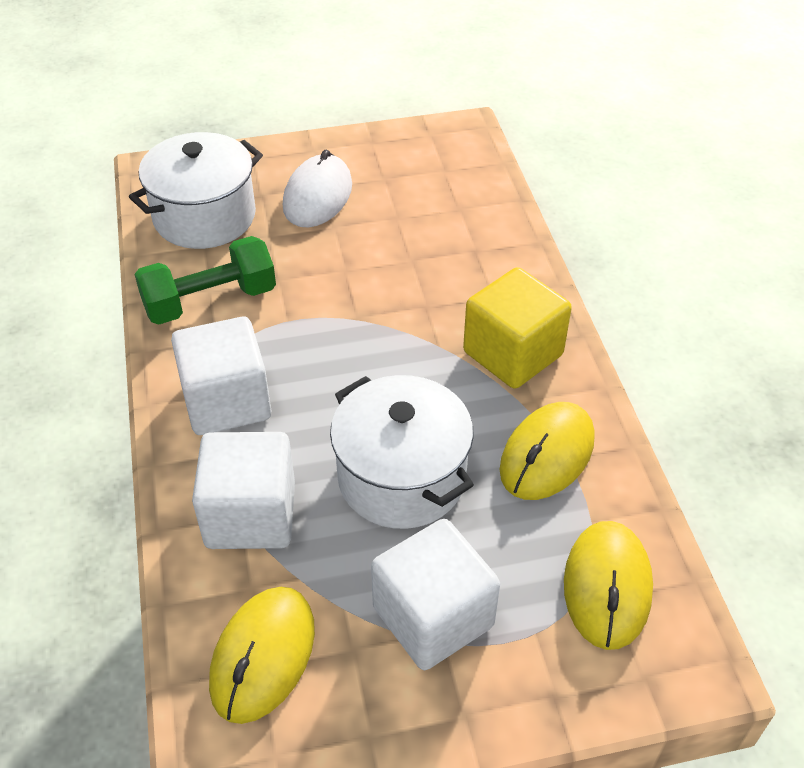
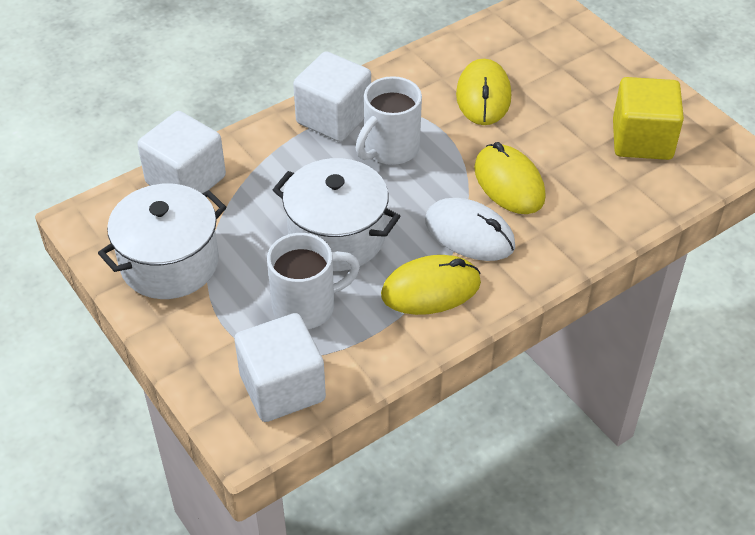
green dumbbell: [135,236,276,325] = 1 -> none = 0
white mug: none = 0 -> [267,233,360,329] [356,76,422,165] = 2

